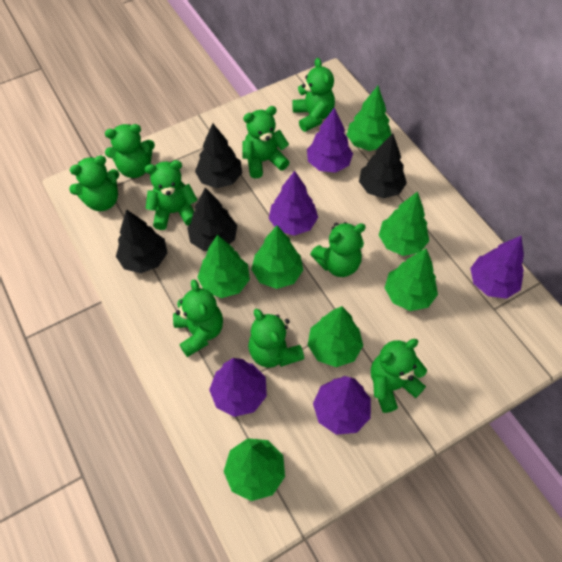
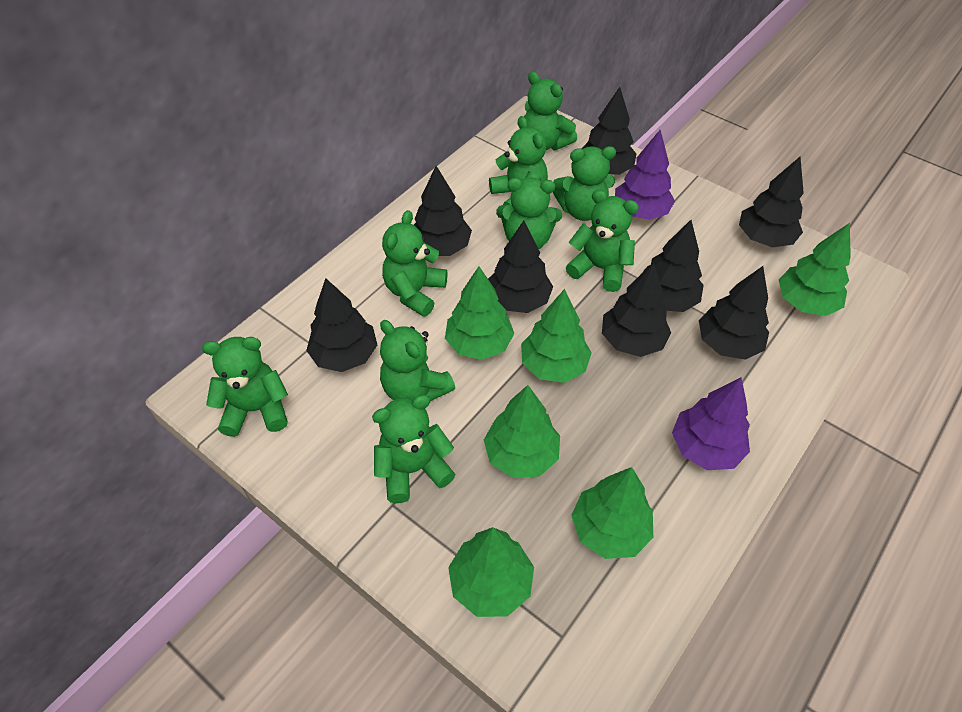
black tree: [116,209,167,273] [187,188,237,251] [195,123,242,188] [359,134,407,198] = 4 -> [306,278,377,372] [414,166,472,256] [488,221,553,313] [582,87,636,175] [602,263,671,357] [641,220,703,312] [699,266,769,360] [739,157,804,248] = 8
green tree: [197,235,250,298] [224,438,285,501] [251,225,303,289] [308,306,363,367] [347,86,392,151] [379,192,429,256] [385,248,438,311] = 7 -> [445,266,514,360] [448,527,534,617] [484,385,560,478] [521,289,592,383] [571,467,653,559] [779,223,851,316] = 6
purple tree: [209,358,267,417] [269,171,318,236] [307,107,353,173] [313,376,371,435] [470,236,524,299] = 5 -> [615,130,675,220] [672,377,750,470] = 2

